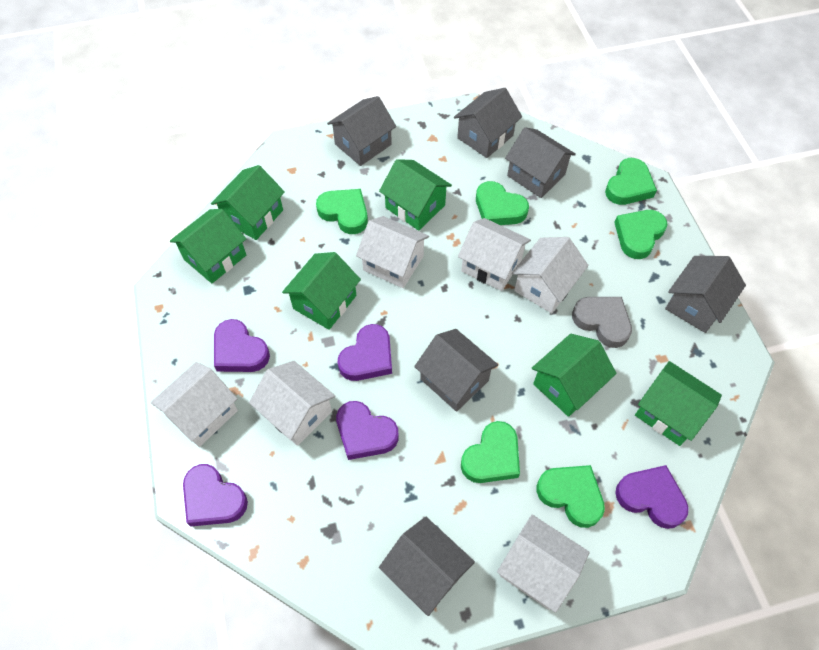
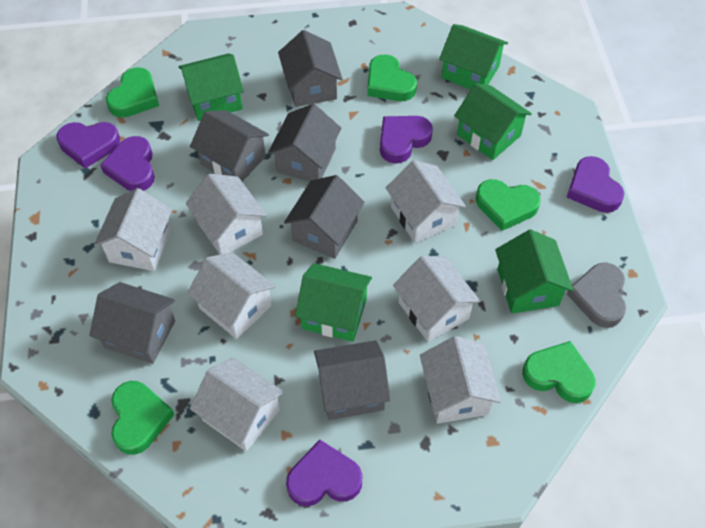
green heart: [316,189,368,234] [461,421,520,483] [476,181,529,225] [536,465,605,528] [605,158,657,205] [614,210,667,259] = 6 -> [106,67,159,118] [111,381,174,455] [367,55,417,101] [476,179,541,231] [522,341,596,403] = 5
green house: [170,209,246,283] [211,165,285,240] [282,252,361,330] [379,159,452,231] [532,334,617,417] [635,361,722,446] = 6 -> [179,53,244,121] [295,263,372,342] [439,24,508,89] [454,83,532,160] [495,229,573,314] = 5
white house: [151,362,238,447] [249,361,335,446] [356,216,429,288] [458,218,531,291] [497,515,590,613] [512,237,589,313] = 6 -> [94,188,172,271] [186,174,267,255] [187,252,276,339] [190,358,284,451] [385,160,466,243] [393,256,480,342] [420,336,501,424] = 7

